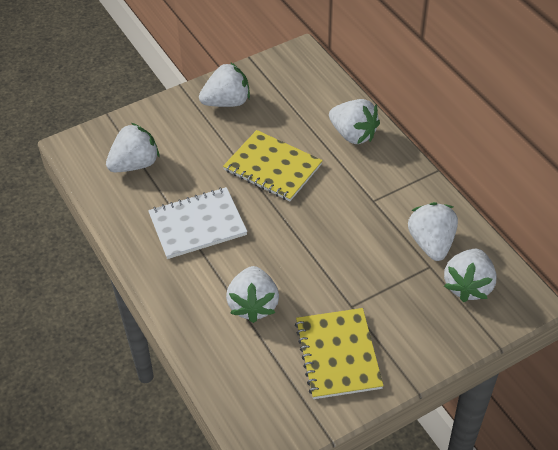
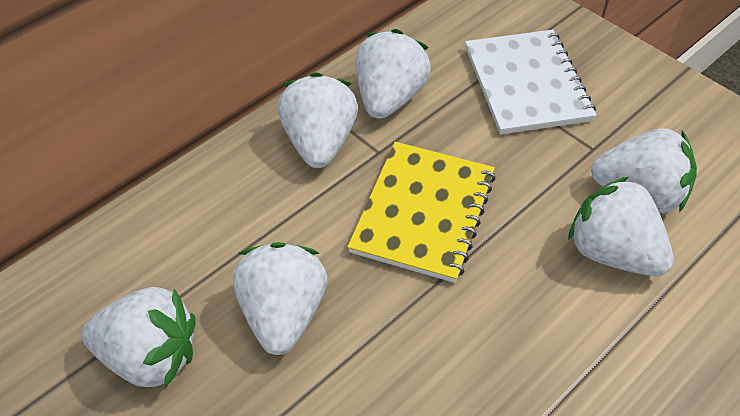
yellow notebook: [223,130,323,201] [295,308,384,399] = 2 -> [348,142,496,283] = 1

